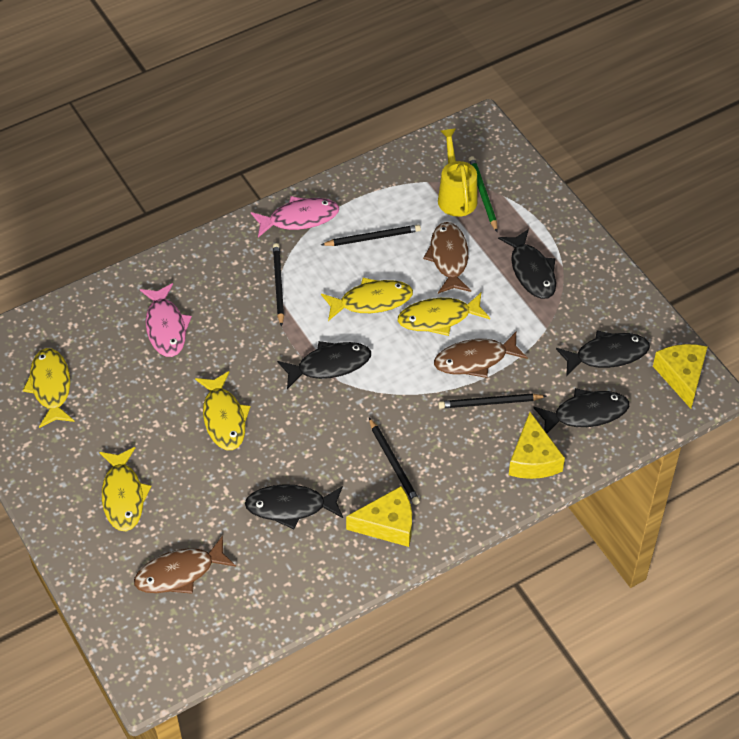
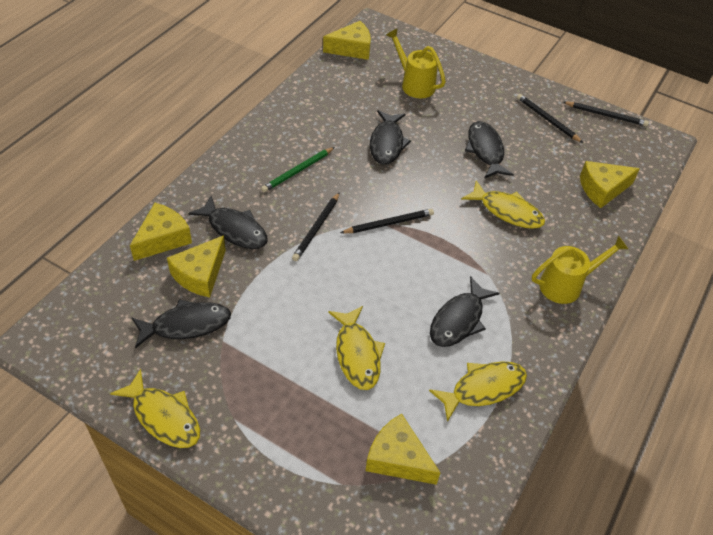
brown fish: [134,536,236,594] [423,222,471,294] [434,332,528,378] = 3 -> none = 0
pink fish: [140,283,192,357] [251,196,339,238] = 2 -> none = 0
yellow cheese: [346,486,412,547] [509,412,565,479] [653,344,707,409] = 3 -> [130,203,192,261] [167,235,226,297] [323,21,371,60] [366,414,440,485] [580,161,640,208] = 5
yellow fish: [23,348,75,428] [99,447,152,531] [195,371,251,450] [321,278,413,321] [398,293,490,336] = 5 -> [110,369,200,448] [328,306,385,390] [429,361,527,422] [461,180,545,229] = 4
yellow watering can: [438,128,478,217] = 1 -> [386,28,446,98] [532,235,628,304] = 2

